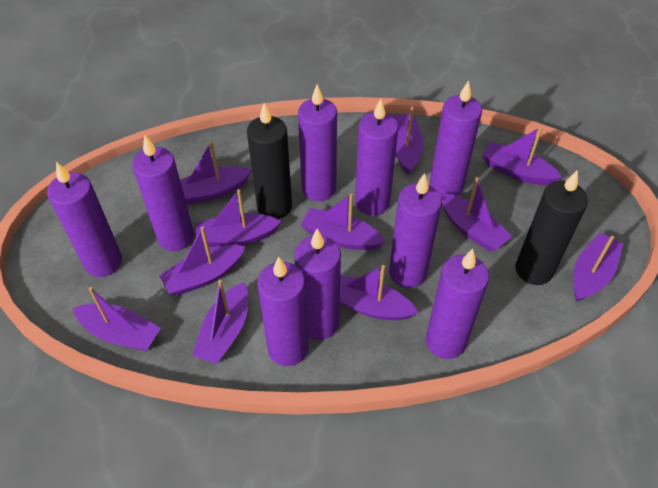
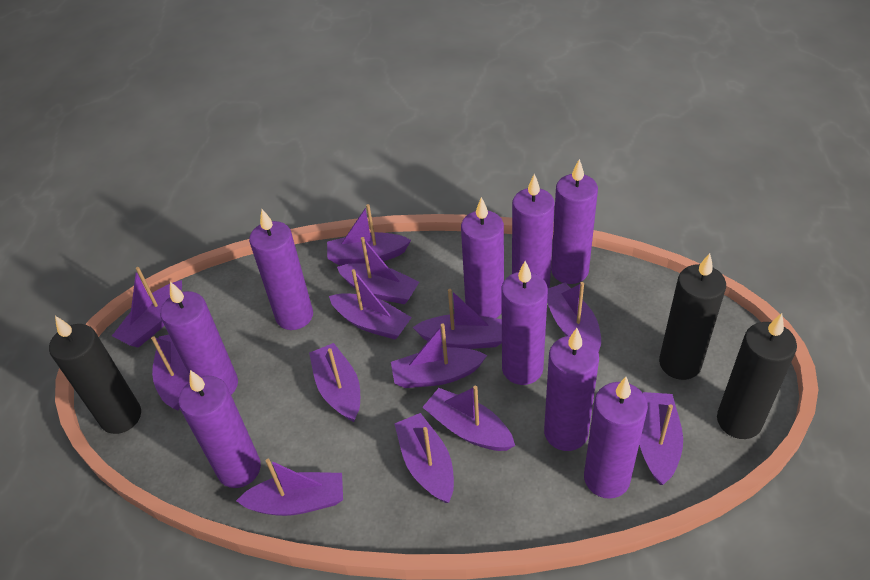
black candle: [247,103,292,219] [515,170,588,285] = 2 -> [49,316,141,434] [659,253,726,380] [717,313,797,439] = 3
purple boat: [73,287,161,351] [159,226,246,296] [180,141,252,205] [192,280,248,364] [195,189,282,247] [301,193,385,250] [340,265,418,320] [393,107,423,175] [441,177,512,251] [482,126,562,185] [573,233,623,302] = 11 -> [112,267,182,348] [151,335,190,411] [236,459,343,516] [309,343,360,422] [327,204,411,265] [329,269,412,339] [337,237,419,304] [391,323,487,388] [394,413,454,503] [413,289,502,349] [422,386,515,451] [547,282,601,353] [639,392,683,485] = 13

